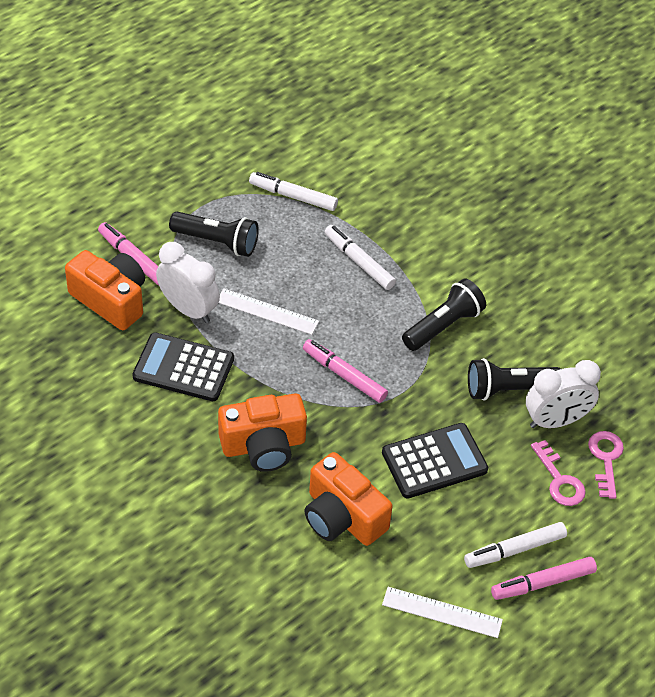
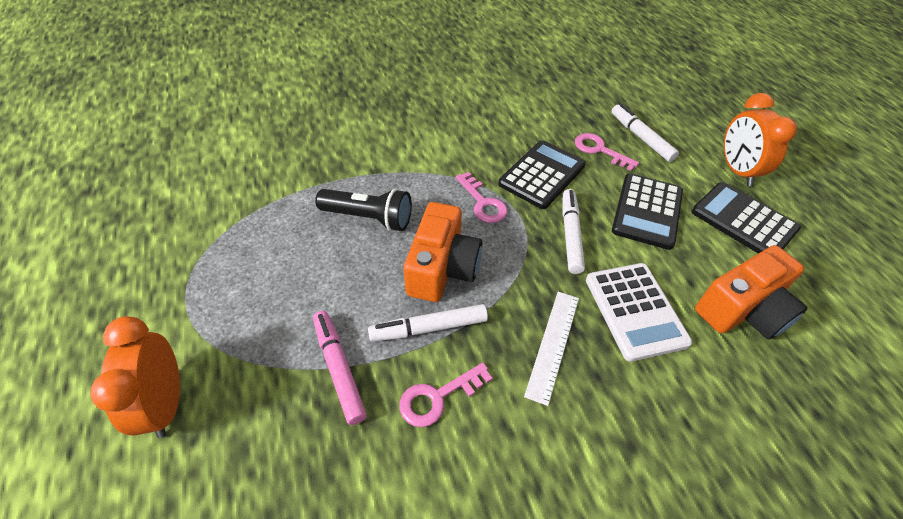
black calculator: [132,333,234,401] [382,423,488,499] = 2 -> [498,140,586,209] [612,173,683,250] [692,182,801,254] = 3
black flashlight: [169,212,259,257] [402,279,486,351] [468,358,561,401] = 3 -> [315,188,412,231] = 1
orange camera: [65,250,145,330] [218,394,307,472] [304,452,393,546] = 3 -> [404,202,482,302] [695,245,807,340] = 2
orange clock: none = 0 -> [90,316,180,438] [724,93,797,186] = 2
pink key: [531,440,586,506] [588,431,624,499] = 2 -> [399,363,492,427] [456,172,507,223] [575,133,639,171] = 3
pink marker: [98,222,159,285] [303,339,388,403] [491,557,597,600] = 3 -> [313,311,367,425] = 1
white calculator: none = 0 -> [586,263,692,362] = 1
white clock: [156,242,220,323] [526,360,601,428] = 2 -> none = 0
white ruler: [218,288,319,335] [382,587,503,638] = 2 -> [524,292,579,406] = 1

